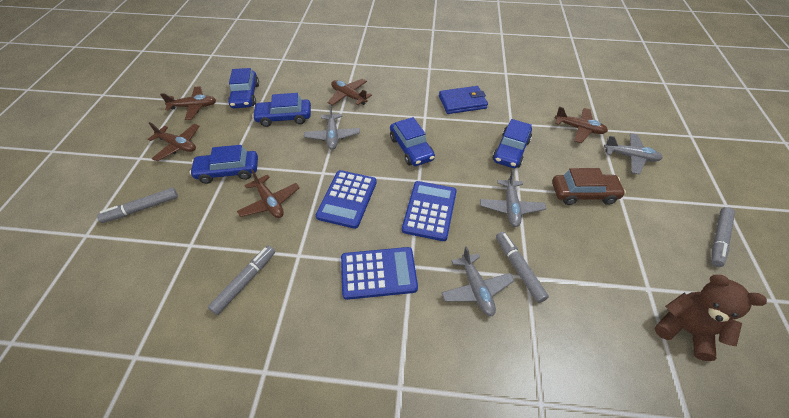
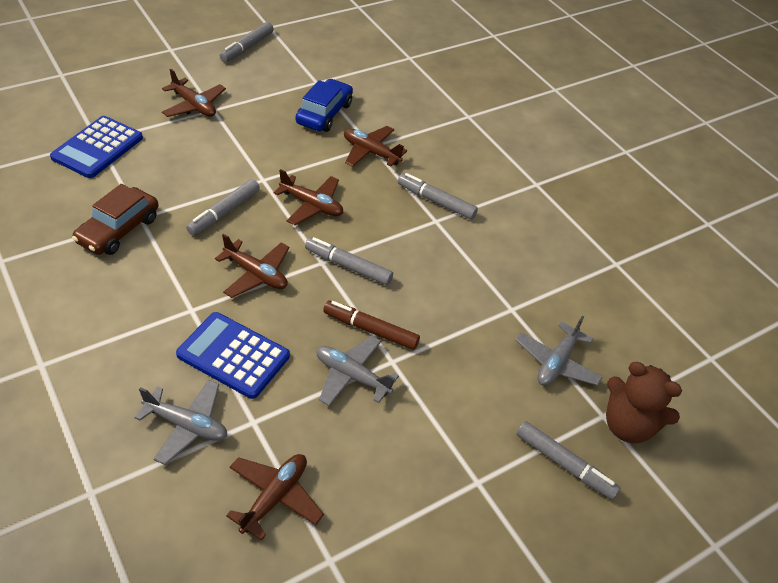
blue calculator: [316,170,377,229] [341,247,418,300] [402,181,457,241] = 3 -> [50,116,143,178] [176,312,290,399] = 2
blue car: [189,145,258,184] [228,68,259,108] [252,93,311,127] [390,117,435,166] [493,119,532,168] = 5 -> [295,79,353,132] = 1
blue wallet: [439,86,488,114] = 1 -> none = 0
brown marker: none = 0 -> [323,300,420,350] = 1
grey marker: [97,188,178,223] [208,245,275,315] [496,231,549,303] [711,207,735,267] = 4 -> [186,179,260,236] [220,22,274,62] [305,237,393,285] [398,173,478,220] [516,421,620,500] = 5
grey plane: [304,104,360,150] [441,246,514,316] [480,170,546,227] [604,133,663,175] = 4 -> [134,380,227,465] [317,336,399,406] [516,315,603,386] = 3

